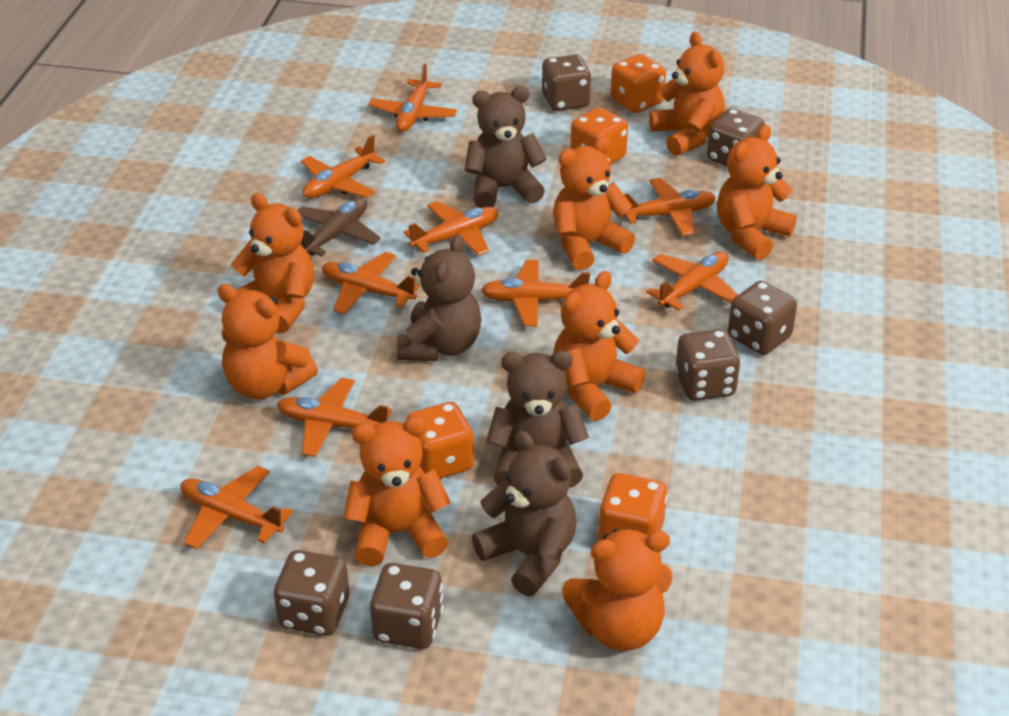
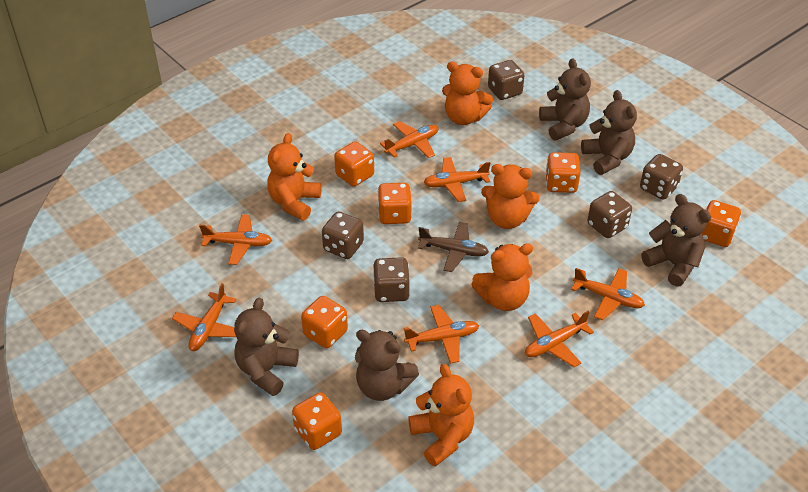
brown dice: [273,550,349,636] [370,563,444,649] [542,55,592,111] [675,329,740,401] [707,108,765,166] [728,281,797,355] = 6 -> [322,212,364,259] [374,257,410,302] [488,60,525,100] [588,191,632,238] [640,154,683,200] = 5
brown teddy bear: [397,234,482,361] [465,86,547,208] [472,430,576,596] [486,350,589,488] = 4 -> [234,298,299,396] [355,330,419,401] [539,58,591,140] [581,90,637,175] [641,194,711,287] = 5
orange dice: [406,402,474,479] [570,107,628,165] [598,473,668,541] [611,54,666,113] = 4 -> [292,392,342,450] [301,296,348,348] [334,141,374,187] [378,183,412,224] [545,152,581,193] [702,200,741,247] = 6
orange plane: [180,466,293,549] [277,378,392,457] [301,135,385,199] [322,252,420,314] [368,64,457,132] [404,201,499,256] [481,260,590,326] [622,178,716,236] [646,252,738,311] = 9 -> [172,283,237,351] [199,214,272,265] [380,121,439,158] [404,305,479,364] [423,157,490,202] [525,311,594,367] [571,268,645,320] = 7
orange teddy bear: [217,284,318,400] [231,193,314,333] [343,417,451,566] [553,136,635,270] [553,271,645,421] [562,529,673,651] [649,32,725,156] [717,125,797,260] = 8 -> [267,133,321,221] [408,364,474,467] [442,61,493,125] [471,243,533,311] [481,164,540,229] = 5

